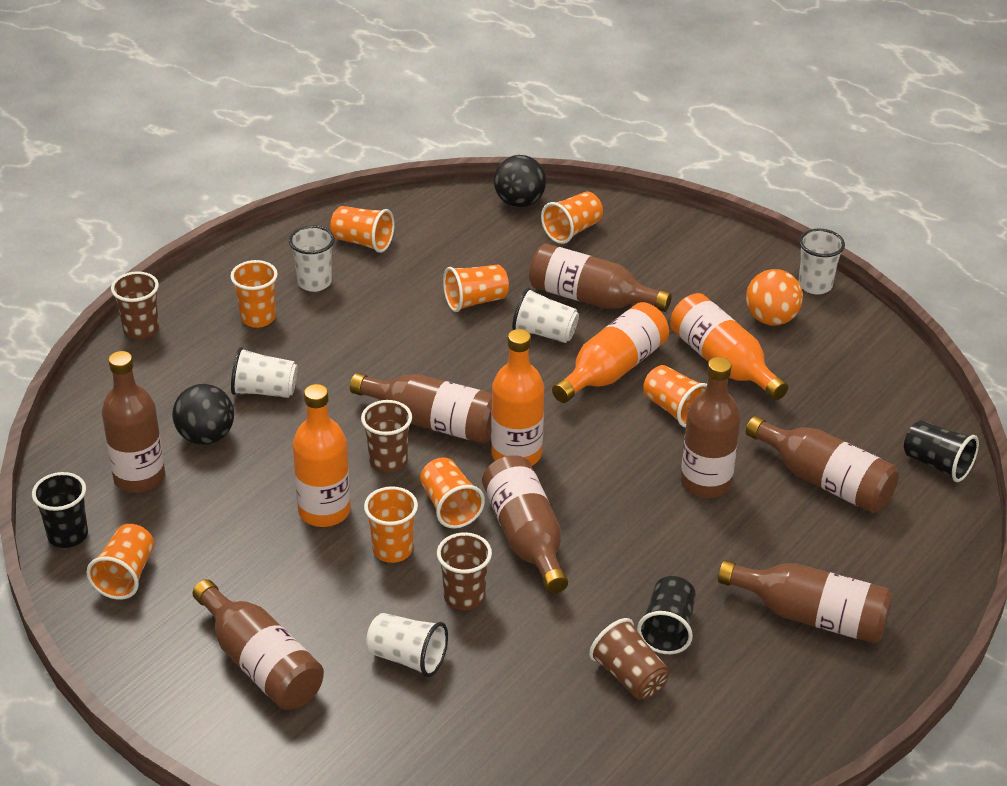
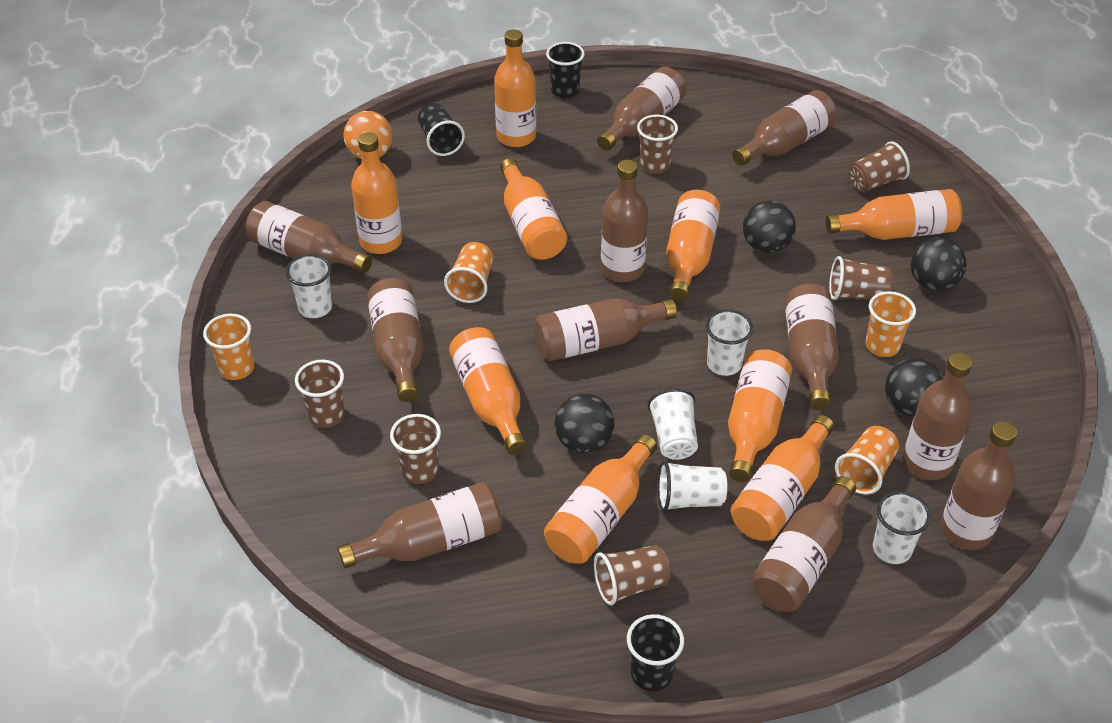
black ball: [172,384,234,445] [494,155,546,207] = 2 -> [555,394,614,454] [743,201,796,253] [885,358,944,416] [911,237,967,291] = 4
brown bottle: [102,351,165,493] [192,579,324,710] [350,373,492,444] [482,455,568,594] [529,243,672,312] [681,357,740,498] [718,560,893,643] [746,416,899,513] = 8 -> [246,201,372,273] [338,482,503,568] [367,278,424,402] [534,298,677,361] [597,67,686,151] [601,160,648,282] [732,90,837,166] [751,476,856,612] [785,284,839,410] [903,353,973,480] [940,421,1017,550] = 11
brown cup: [111,271,159,340] [361,400,412,473] [437,532,492,610] [589,618,669,699] = 4 -> [295,360,345,428] [390,414,441,484] [594,545,671,605] [637,115,678,174] [829,256,893,300] [849,141,910,192] = 6
orange bottle: [293,384,351,527] [491,329,544,466] [552,302,669,403] [670,293,788,400] = 4 -> [351,132,402,254] [449,327,527,455] [494,29,536,147] [500,158,567,260] [544,434,657,564] [666,190,720,301] [728,349,792,482] [731,415,834,541] [826,189,962,240] = 9
orange cup: [86,524,155,600] [230,260,278,328] [330,206,394,253] [364,486,418,563] [420,457,485,529] [443,264,509,312] [541,191,603,244] [643,365,707,427] = 8 -> [203,314,254,380] [444,242,493,303] [835,426,899,495] [865,291,916,357] = 4

